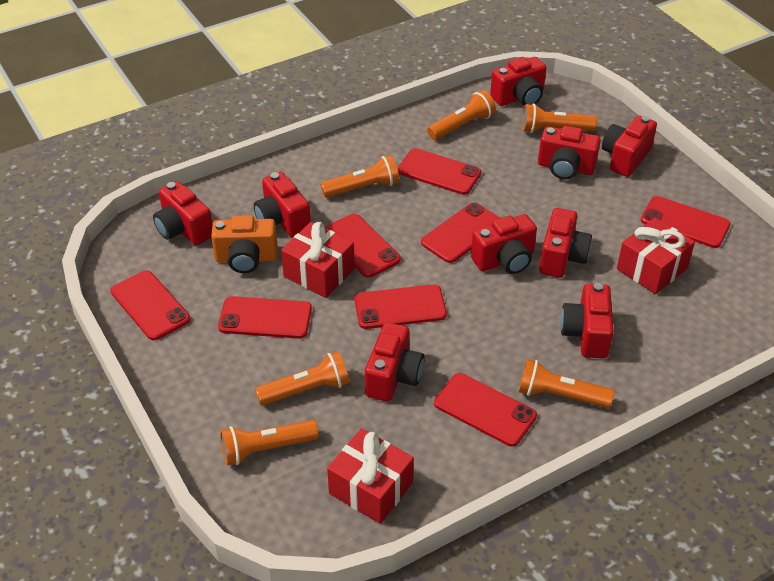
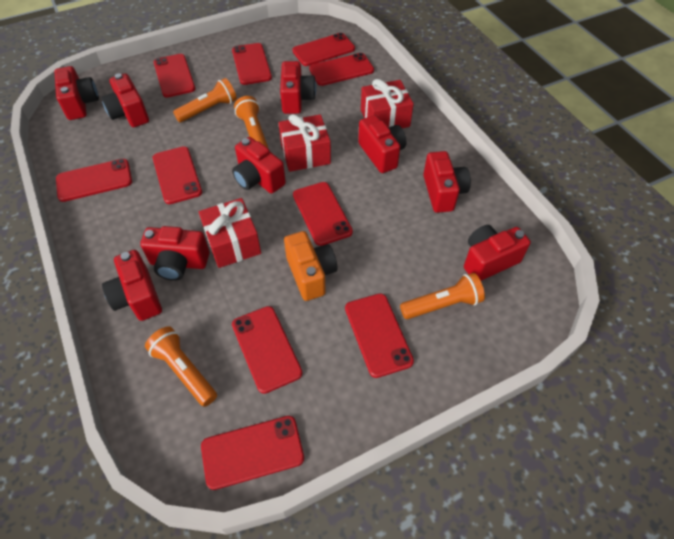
orange flashlight: [220,420,319,465] [255,351,349,405] [320,155,399,198] [427,90,496,140] [519,359,614,408] [522,103,597,133] = 6 -> [145,326,217,407] [173,78,237,122] [234,96,268,148] [400,273,485,319] = 4
red phone: [110,270,190,340] [218,296,312,339] [325,214,401,278] [354,284,447,329] [397,148,482,195] [421,203,500,263] [434,373,537,447] [641,196,731,248] = 8 -> [56,159,132,202] [153,146,202,204] [154,54,195,98] [201,416,304,490] [232,43,272,85] [232,306,302,394] [292,33,355,66] [293,182,353,246] [309,53,374,86] [345,293,414,378] = 10

